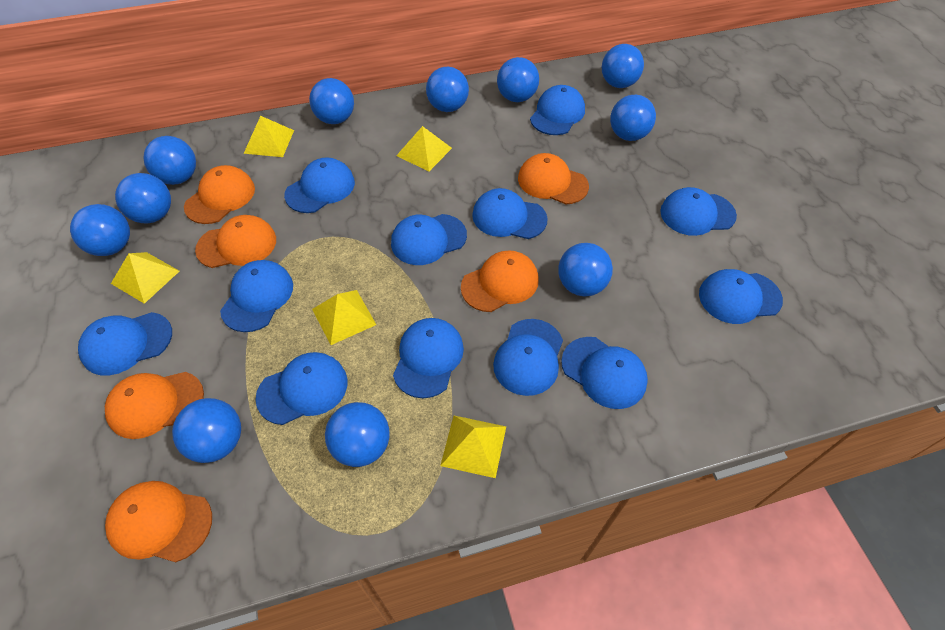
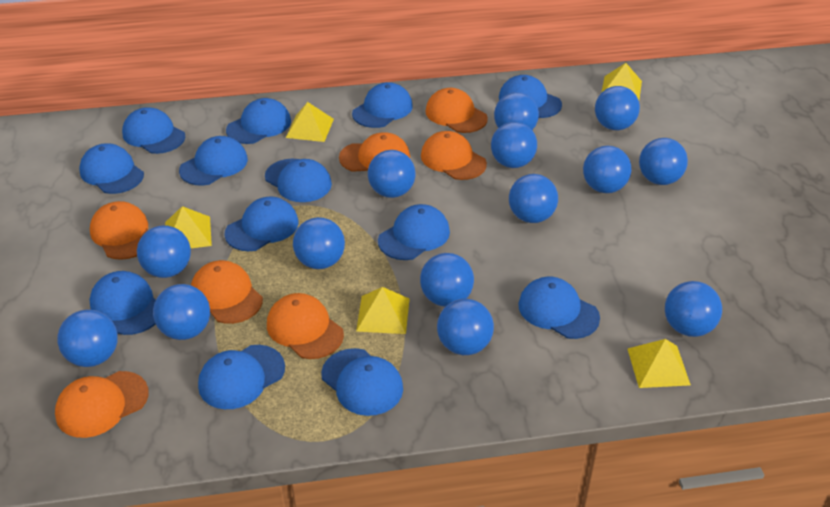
blue ball: [70,204,130,256] [115,173,171,223] [144,136,196,185] [172,398,241,463] [309,78,354,124] [325,402,390,467] [426,67,469,112] [497,57,539,102] [558,243,613,296] [602,44,644,88] [610,95,656,141] = 11 -> [57,309,118,367] [137,226,191,278] [153,284,210,340] [293,217,345,269] [368,150,415,198] [420,253,474,307] [437,299,494,355] [491,122,537,168] [494,92,539,130] [509,174,558,223] [583,146,631,193] [595,86,640,130] [639,138,688,185] [665,281,722,337] = 14
blue cap: [78,312,172,375] [220,260,293,332] [255,352,348,425] [284,158,355,213] [391,214,467,265] [393,318,464,398] [472,188,548,239] [493,319,563,396] [530,85,585,135] [561,337,648,409] [660,187,737,236] [699,269,783,324] = 12 -> [79,143,144,194] [89,271,156,335] [122,107,185,154] [179,136,248,186] [198,345,285,409] [224,196,298,251] [226,98,291,144] [265,159,332,202] [321,348,403,416] [352,82,413,128] [378,204,450,260] [499,75,562,118] [518,277,600,339] = 13
orange cap: [105,372,204,439] [105,481,212,562] [184,165,255,224] [195,215,276,268] [461,250,539,312] [518,153,589,204] = 6 -> [55,371,149,438] [90,201,148,260] [191,260,263,324] [267,293,344,359] [339,132,410,172] [421,131,487,180] [425,88,488,133] = 7

